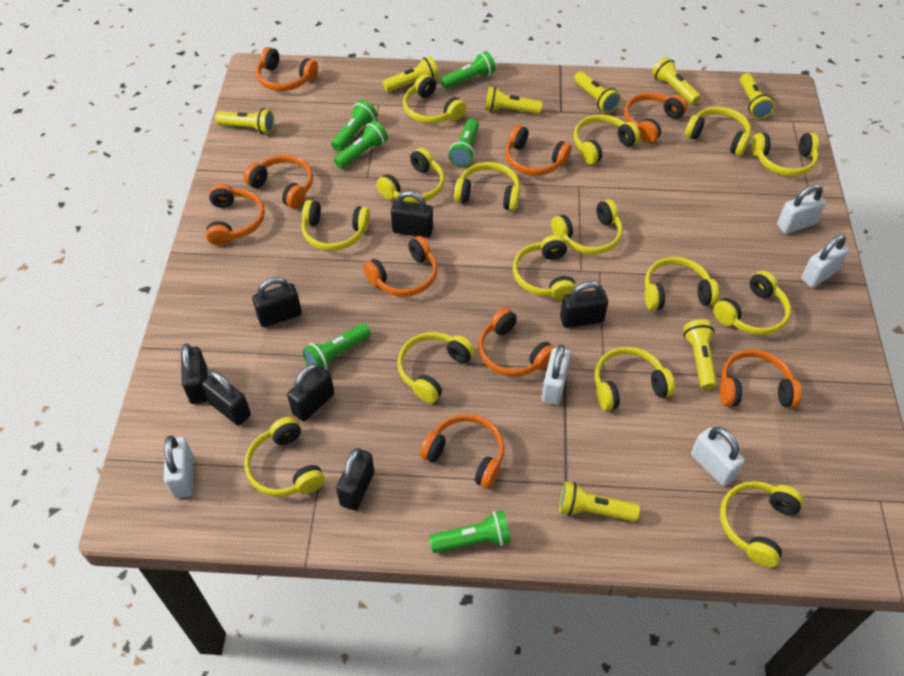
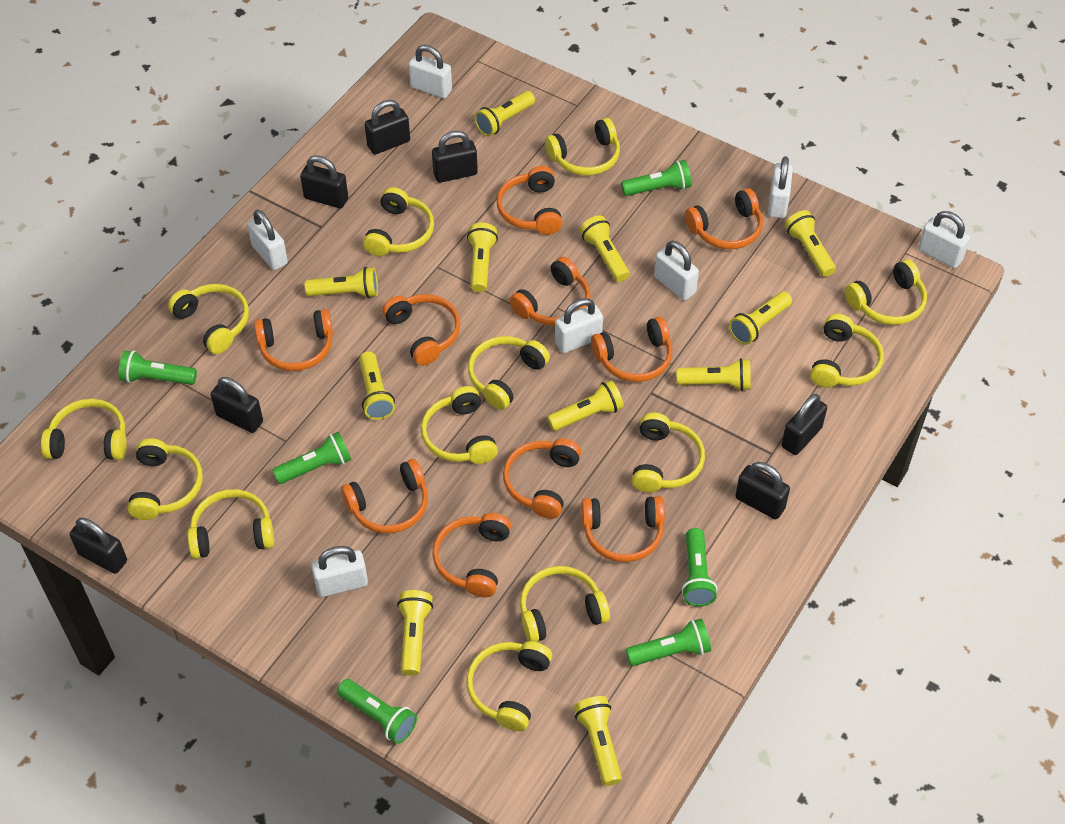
orange headphones: [206,184,265,246] [244,155,313,209] [256,47,318,91] [363,236,437,297] [420,414,505,489] [478,308,555,377] [505,125,572,176] [624,92,688,143] [720,349,802,407] = 9 -> [254,309,333,371] [341,459,428,533] [382,294,461,366] [432,513,511,597] [497,166,562,235] [503,439,581,519] [509,257,591,326] [581,496,665,562] [591,317,672,382] [685,188,763,249] = 10
white padlock: [164,435,194,498] [542,345,570,405] [691,427,745,486] [777,184,826,234] [801,235,849,288] = 5 -> [247,210,288,270] [311,546,368,597] [408,45,452,99] [555,298,603,353] [654,241,699,300] [768,156,793,218] [918,211,970,268] = 7
yellow flashlight: [215,108,275,134] [382,56,439,92] [485,87,543,114] [559,482,640,522] [574,71,621,113] [652,57,701,105] [683,319,717,390] [740,73,775,119] = 8 -> [305,267,378,298] [359,351,395,420] [397,590,433,676] [467,222,498,292] [474,91,535,136] [547,380,624,431] [574,696,622,786] [580,216,630,282] [677,358,751,391] [729,291,792,345] [785,210,836,277] = 11
yellow headphones: [244,417,325,497] [302,200,370,251] [376,148,445,203] [398,332,475,403] [403,74,466,124] [454,162,520,211] [513,235,576,301] [551,199,623,255] [574,114,640,165] [595,347,675,411] [645,257,719,310] [685,107,751,156] [713,271,791,335] [720,481,804,568] [752,133,819,176] = 15 -> [41,399,127,460] [128,438,203,520] [168,284,249,354] [188,489,274,559] [363,187,434,256] [421,386,498,464] [466,641,552,731] [468,336,550,410] [520,566,610,642] [545,118,620,176] [632,413,705,492] [810,314,884,388] [845,259,927,325] = 13

